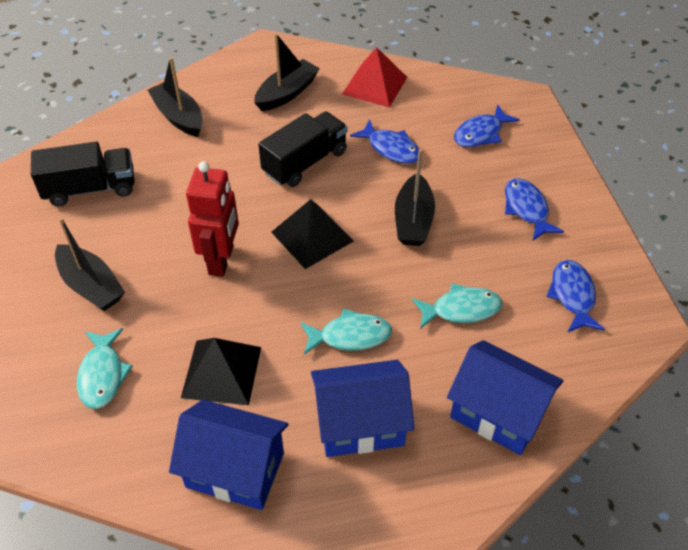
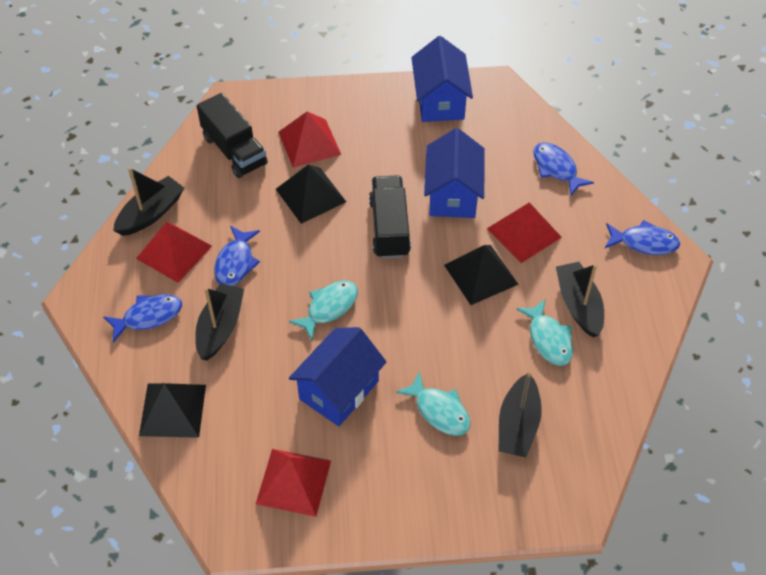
black pyramid: [181,338,261,405] [271,199,354,269] = 2 -> [139,383,206,438] [276,164,346,224] [444,245,519,305] = 3
red pyramid: [342,47,407,108] = 1 -> [136,222,212,283] [256,449,331,517] [278,111,341,168] [487,202,562,263] = 4
red robot: [186,161,239,277] = 1 -> none = 0

